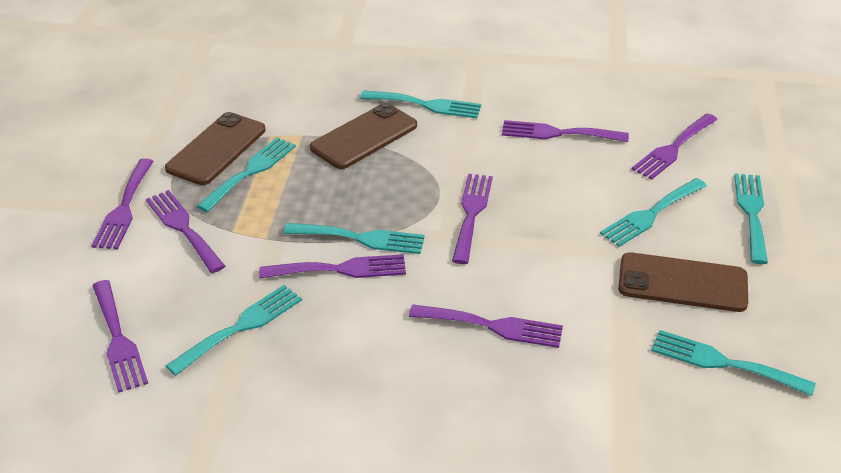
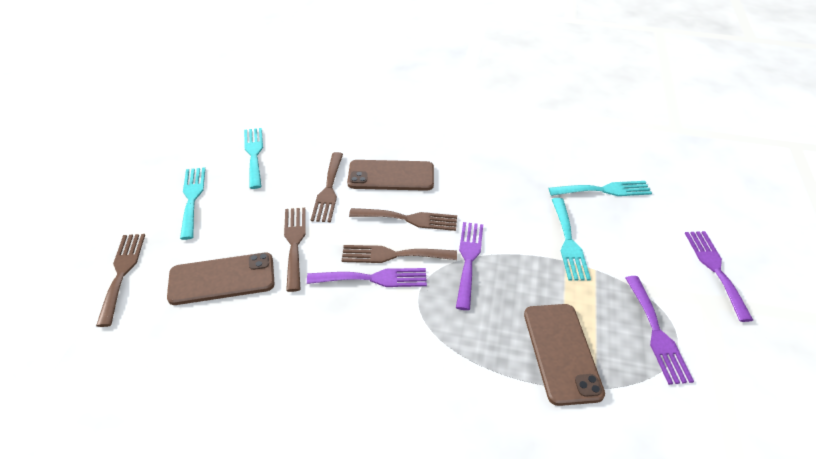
brown fork: none = 0 -> [96,234,145,327] [284,208,306,292] [311,152,343,222] [342,245,457,263] [349,208,457,231] = 5
purple fork: [92,159,153,249] [92,280,148,393] [146,190,225,273] [259,254,406,279] [409,304,563,348] [452,174,493,264] [502,120,629,142] [632,113,718,179] = 8 -> [307,268,427,287] [456,222,483,310] [625,276,694,385] [685,231,753,322] = 4
turquoise fork: [166,285,302,376] [197,137,296,212] [283,223,425,254] [360,90,481,118] [600,178,707,247] [651,330,816,396] [734,173,768,264] = 7 -> [180,167,205,240] [244,128,263,189] [549,181,652,196] [552,198,591,280] = 4

